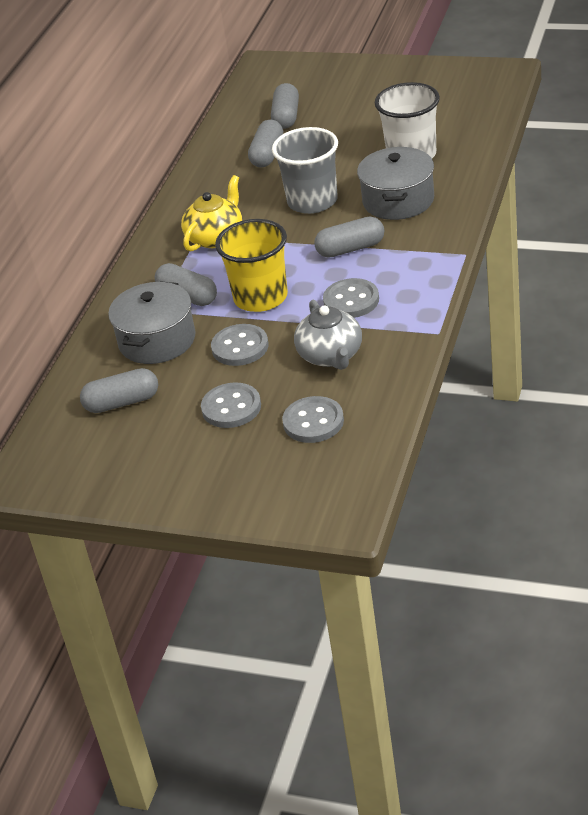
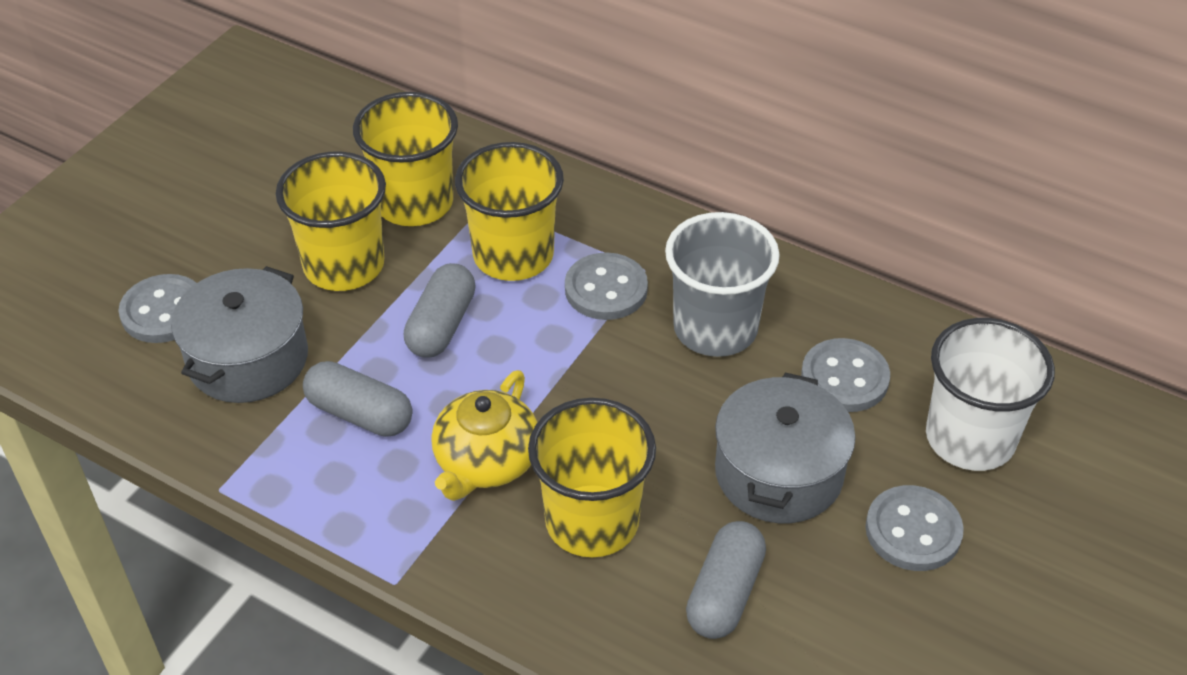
grey capsule: [80,368,158,413] [155,263,217,306] [248,119,283,168] [271,83,299,129] [314,217,384,258] = 5 -> [303,361,412,437] [404,263,476,358] [686,521,766,639] = 3
grey teapot: [294,300,362,370] = 1 -> none = 0
yellow cup: [215,219,288,312] = 1 -> [276,151,386,291] [353,92,458,226] [455,142,564,281] [528,398,656,557] = 4

